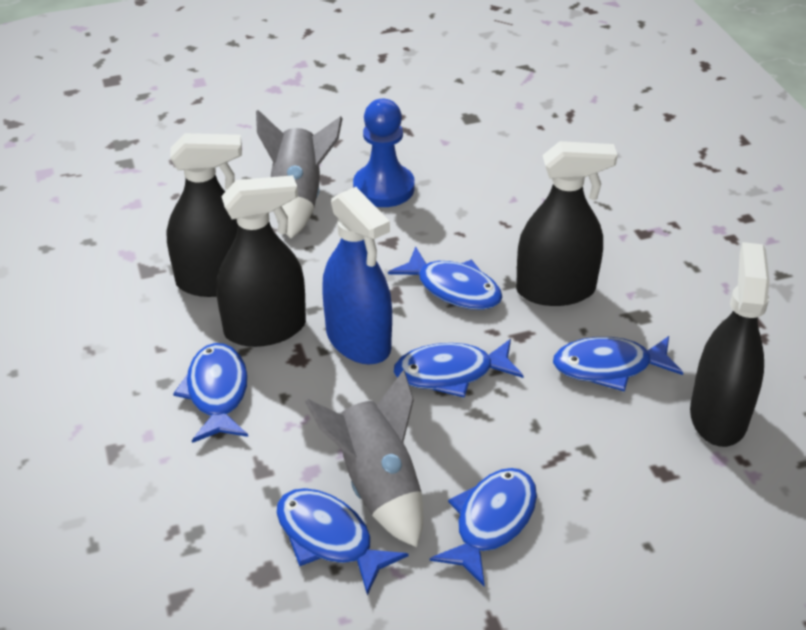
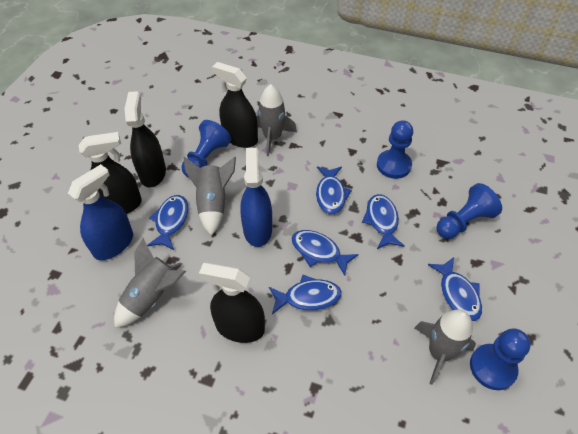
blue pawn: [353,99,415,207] = 1 -> [181,120,231,177] [377,120,413,179] [436,183,502,239] [470,328,531,390] = 4
blue spray bottle: [322,187,392,365] = 1 -> [68,164,133,260] [240,148,272,247] = 2
grey rocket: [256,110,343,239] [305,370,423,547] = 2 -> [114,238,186,328] [183,157,236,236] [256,84,297,156] [415,310,476,385] = 4

